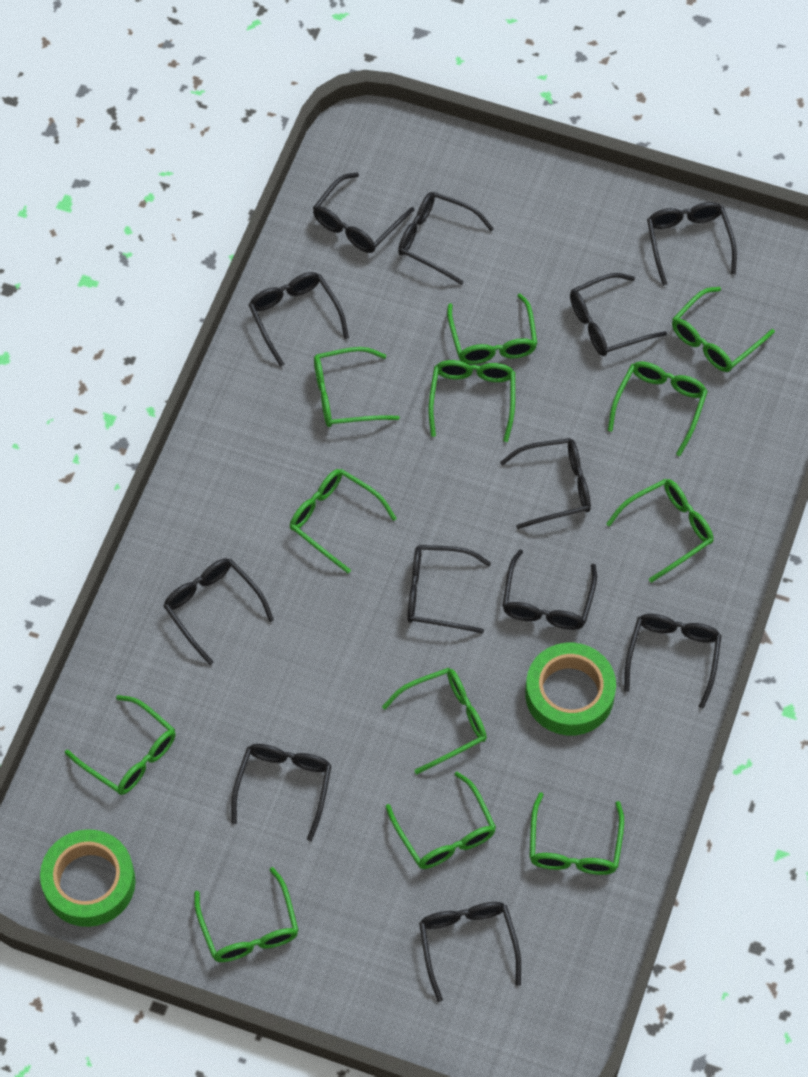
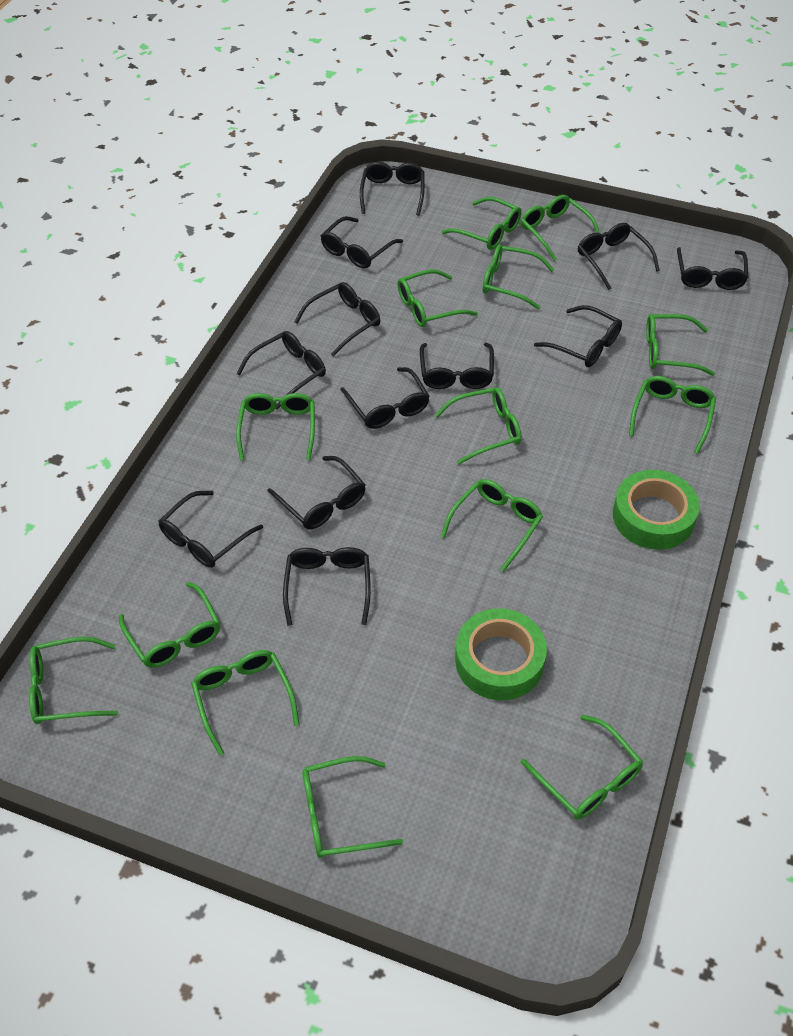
green glasses: [65,695,176,795] [194,867,299,962] [290,469,397,573] [314,347,400,427] [382,668,487,774] [386,772,496,869] [429,360,515,442] [447,293,537,364] [529,792,624,875] [606,479,713,583] [608,361,708,456] [672,287,775,372] = 12 -> [29,637,118,724] [119,582,220,668] [191,650,300,756] [236,393,315,460] [302,756,403,858] [397,269,478,327] [435,387,522,465] [441,479,543,572] [442,197,521,250] [483,245,555,310] [521,195,600,261] [521,714,643,820] [629,376,716,454] [646,314,715,376] = 14

